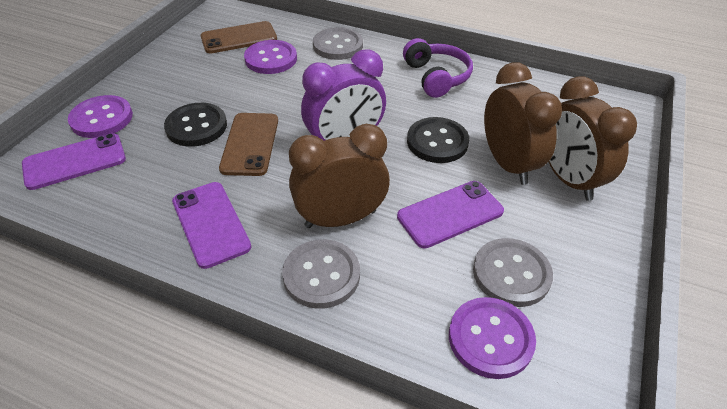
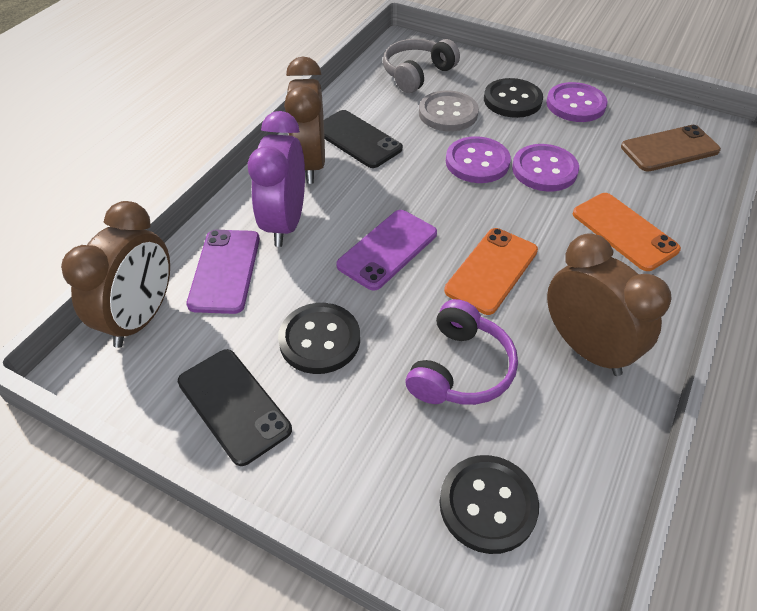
black button: [164,103,227,147] [407,117,469,163] = 2 -> [278,303,360,374] [439,455,539,554] [484,78,543,118] = 3
black phone: none = 0 -> [178,349,292,466] [324,110,403,168] = 2
brown phone: [201,21,277,53] [219,113,278,176] = 2 -> [621,125,721,172] = 1
grey button: [282,239,360,309] [313,27,363,60] [473,238,553,307] = 3 -> [419,91,479,131] = 1
grey headphones: none = 0 -> [383,39,460,93] = 1
orange phone: none = 0 -> [444,228,538,315] [573,193,681,271] = 2
purple phone: [22,133,126,190] [172,182,251,269] [397,181,504,249] = 3 -> [186,230,260,314] [336,210,437,291] = 2

